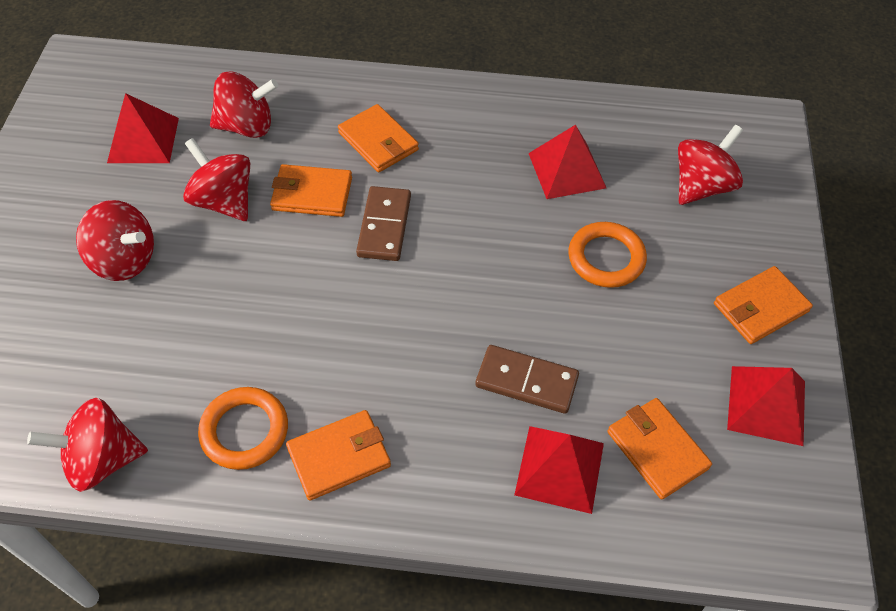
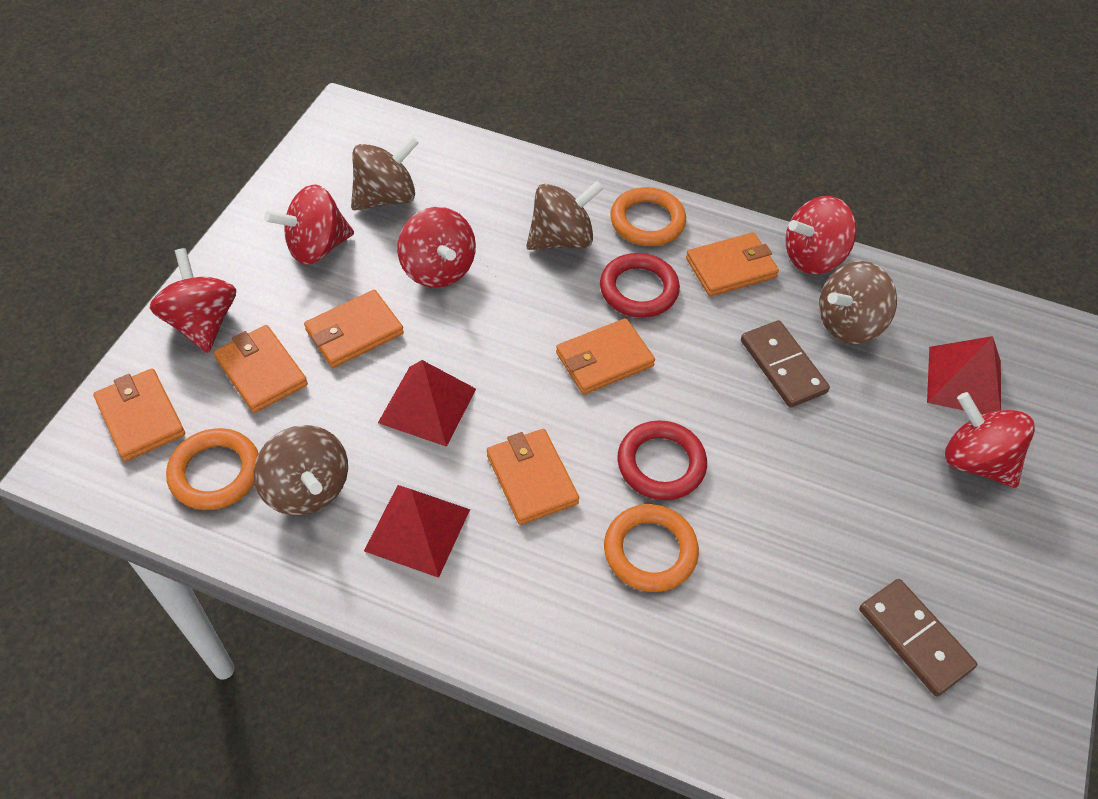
brown spinning top: none = 0 -> [254,425,348,516] [351,136,419,211] [526,180,604,250] [819,261,897,344] = 4
orange ring: [198,387,288,470] [568,222,647,288] = 2 -> [166,428,259,510] [604,504,699,592] [610,187,686,246] = 3
orange wallet: [270,164,352,217] [286,410,391,501] [338,104,419,172] [607,398,712,500] [714,266,813,344] = 5 -> [93,368,185,461] [214,325,308,413] [304,290,404,368] [487,429,579,525] [556,318,655,394] [686,232,779,296] = 6
red pyramid: [107,93,179,163] [514,426,604,514] [528,125,606,199] [727,366,805,446] = 4 -> [364,485,470,578] [378,360,476,447] [927,336,1001,414] = 3
red ring: none = 0 -> [600,253,680,318] [617,420,707,500] = 2

